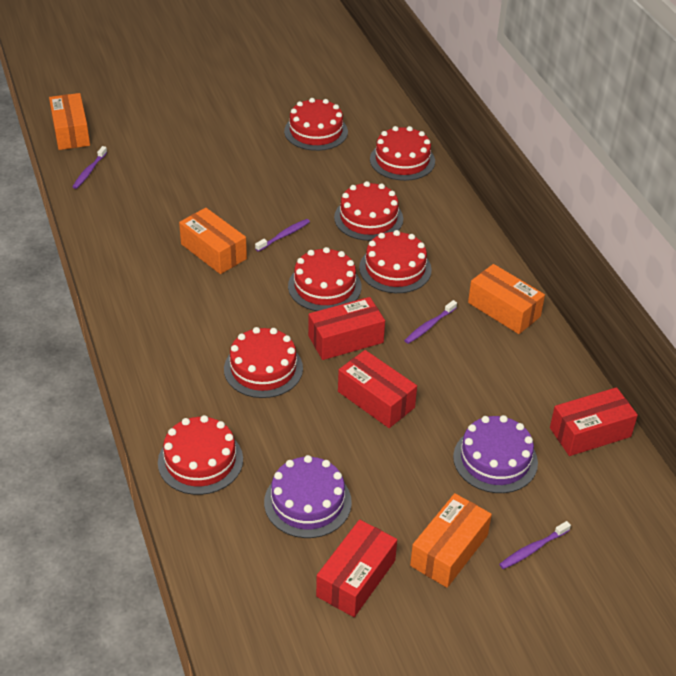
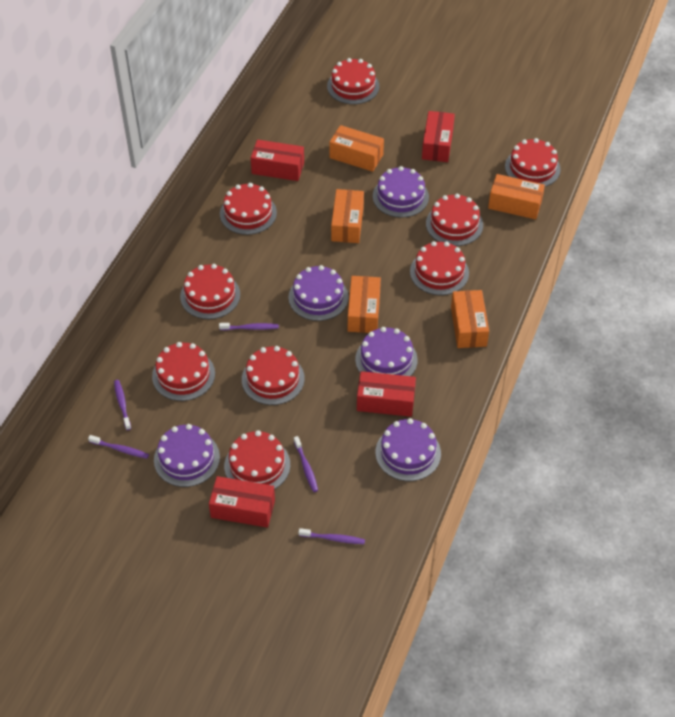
orange box: [49,93,90,150] [179,208,247,274] [410,493,492,588] [468,264,545,334] = 4 -> [329,125,384,172] [331,189,364,243] [348,276,381,333] [451,290,489,348] [488,174,545,219] = 5
purple cake: [264,455,352,538] [453,415,538,493] = 2 -> [154,424,220,487] [289,265,348,321] [355,327,418,376] [373,166,429,218] [375,418,441,481] = 5
purple toothbrush: [72,146,107,189] [255,219,310,252] [404,300,457,344] [499,521,571,569] = 4 -> [88,435,149,459] [114,380,131,430] [219,323,279,330] [294,436,318,492] [299,528,365,544] = 5
red cake: [158,415,243,495] [224,327,303,398] [284,98,348,151] [288,247,362,311] [334,181,403,241] [359,230,432,293] [370,126,435,181] = 7 -> [152,342,215,401] [180,264,240,319] [220,183,277,235] [224,430,290,489] [242,346,305,405] [327,58,379,104] [410,241,469,295] [426,194,483,246] [505,138,561,187] = 9

